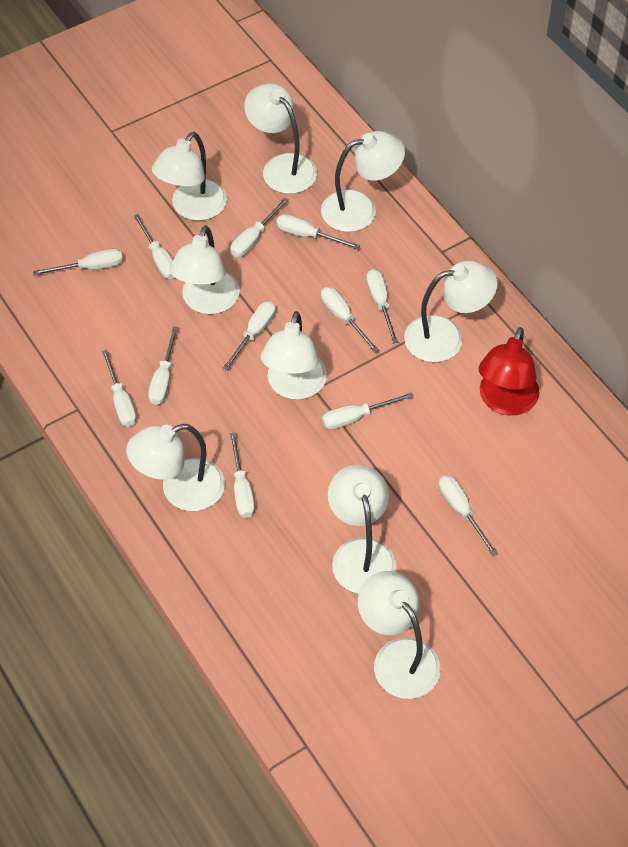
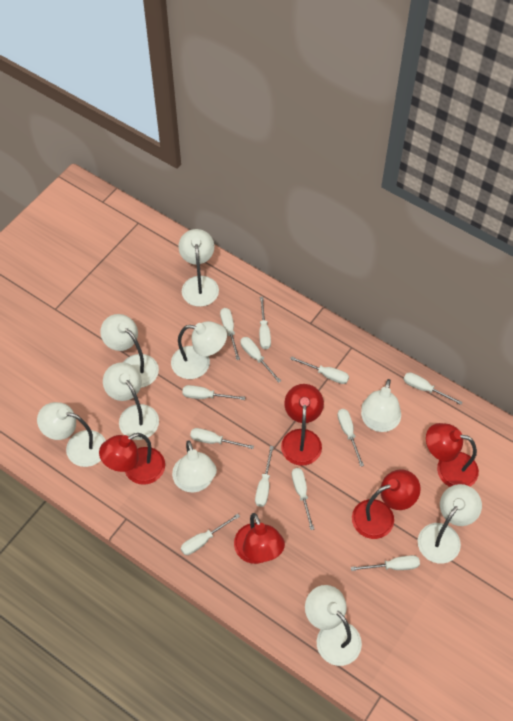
red lamp: [478,327,540,415] = 1 -> [99,433,165,485] [234,513,285,564] [281,384,324,466] [352,469,421,539] [426,423,479,487] = 5

